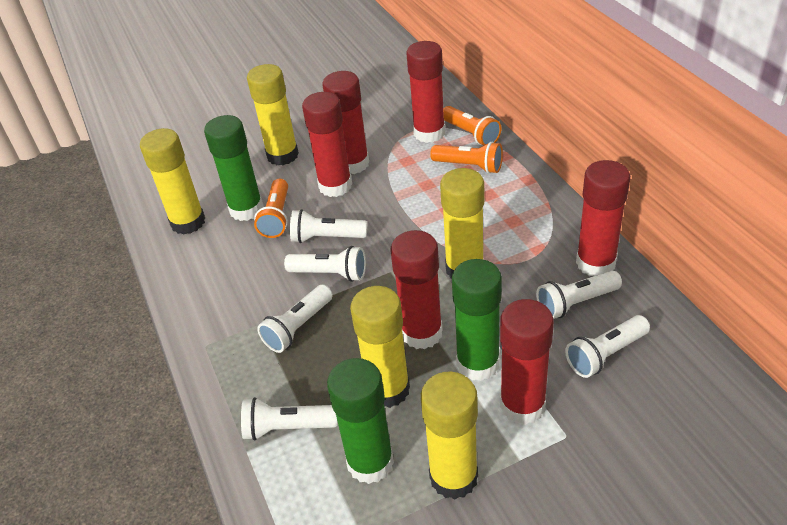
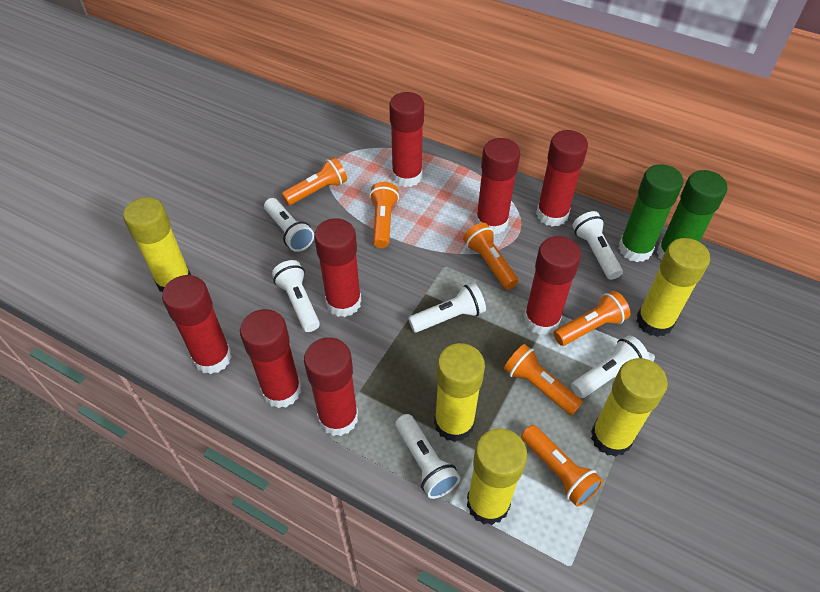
green glue stick: [204,115,264,221] [327,358,394,484] [452,259,502,381] = 3 -> [619,164,683,262] [657,170,728,260] = 2
orange flashlight: [254,179,288,238] [430,142,503,173] [443,106,501,146] = 3 -> [282,157,347,205] [369,182,399,248] [463,223,519,290] [504,344,583,415] [521,425,603,507] [553,291,630,346] = 6
red glue stick: [302,92,352,197] [322,71,369,174] [391,230,443,349] [406,41,445,143] [500,299,554,425] [576,160,630,276] = 6 -> [162,275,232,374] [240,309,301,408] [304,337,358,436] [314,218,361,317] [389,92,424,187] [476,138,520,235] [524,236,581,335] [536,130,588,227] = 8

